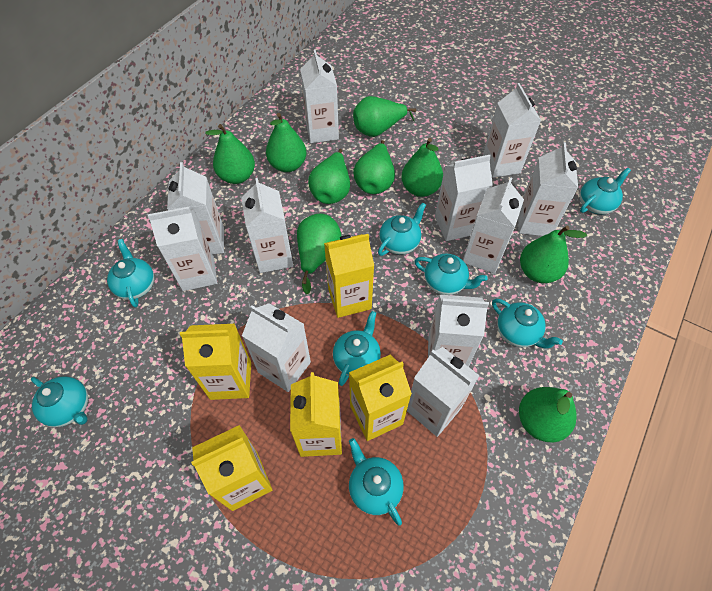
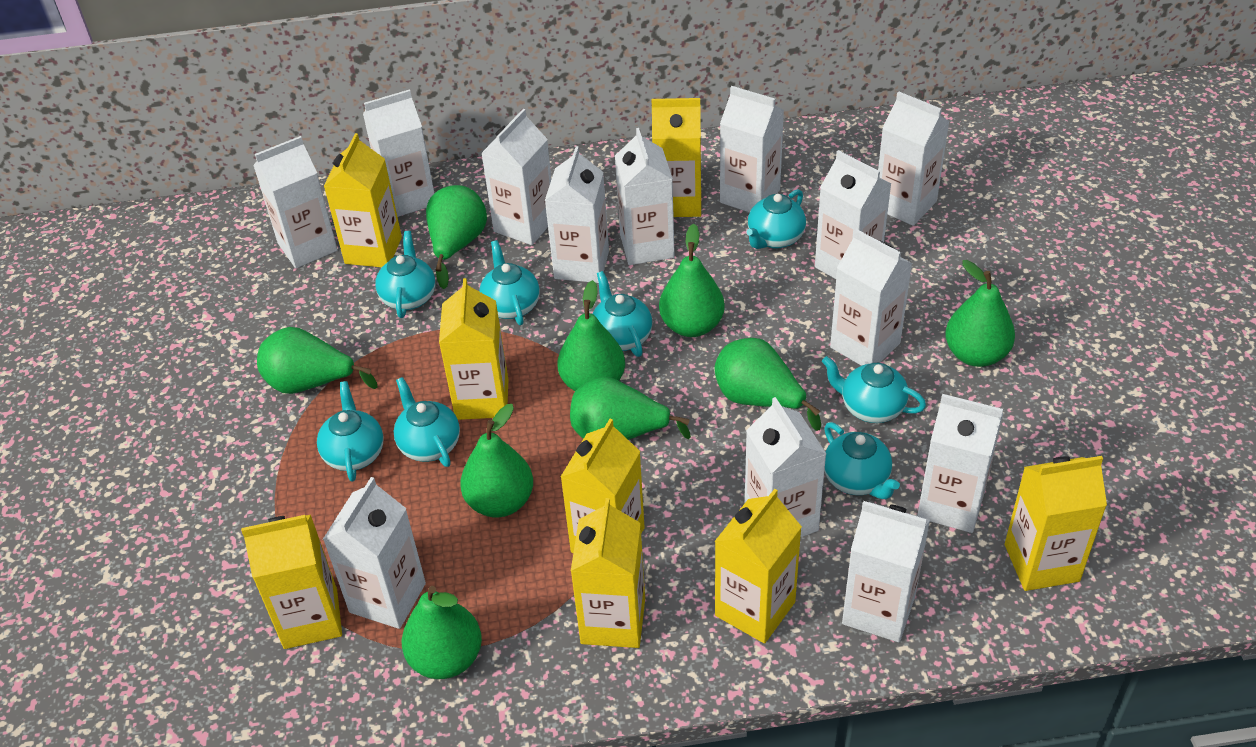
white carton: [148,207,217,291] [167,162,224,254] [241,178,293,273] [242,303,311,392] [300,49,339,143] [407,347,480,437] [428,294,489,367] [435,155,493,241] [463,177,524,273] [483,83,541,178] [518,142,578,236] = 11 -> [253,136,338,268] [323,477,426,629] [363,89,435,217] [481,109,552,245] [545,146,609,283] [615,128,675,265] [720,86,784,213] [745,397,826,537] [815,150,891,279] [830,229,912,366] [842,501,930,642] [878,91,950,226] [917,394,1003,533] = 13
yellow carton: [180,324,251,400] [191,425,272,511] [290,372,342,457] [324,234,374,318] [349,355,412,441] = 5 -> [241,515,342,649] [324,133,402,267] [439,278,508,420] [561,419,645,553] [571,498,645,648] [652,98,701,217] [715,489,802,644] [1005,456,1107,591] = 8

